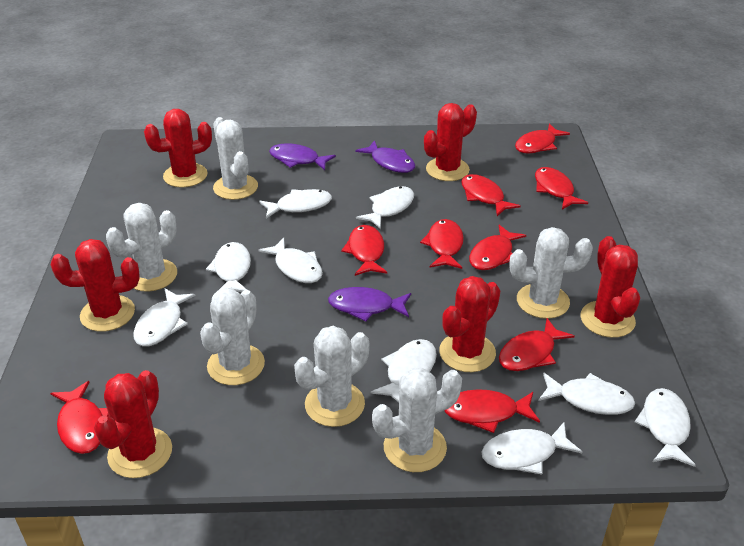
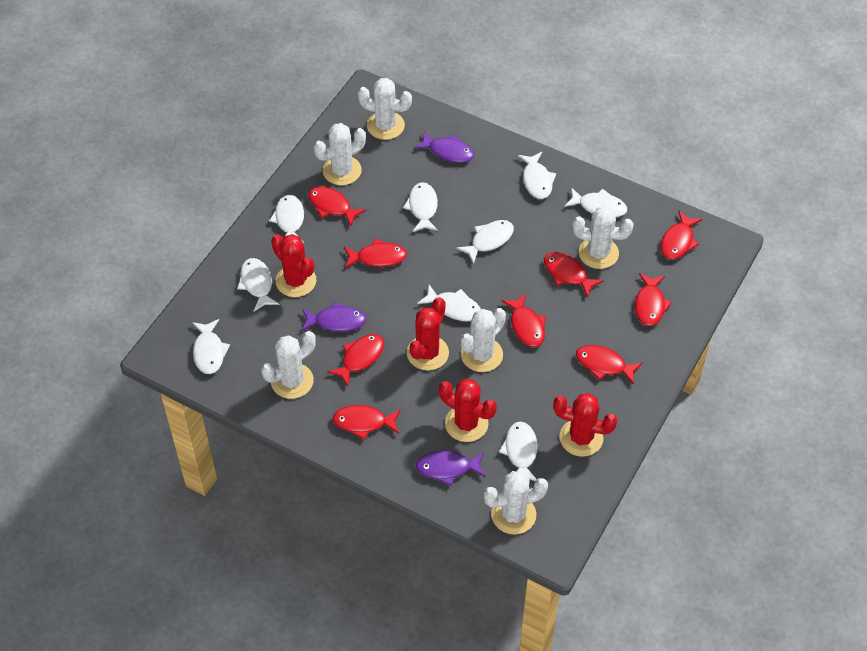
red cactus: [51,239,140,332] [94,370,172,478] [144,109,212,188] [424,103,477,181] [439,276,500,372] [580,236,640,338] = 6 -> [271,234,316,297] [407,297,449,371] [439,379,497,442] [553,393,618,457] = 4

